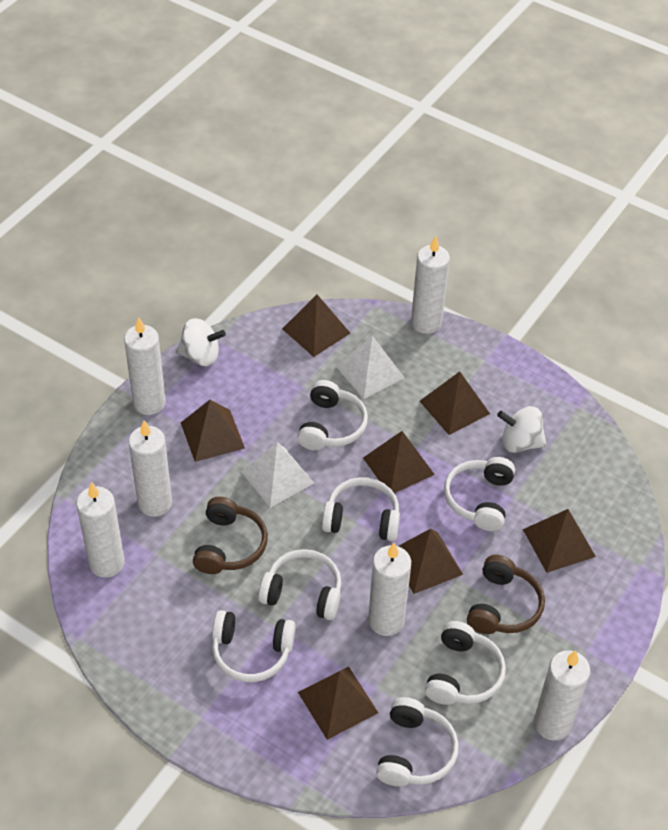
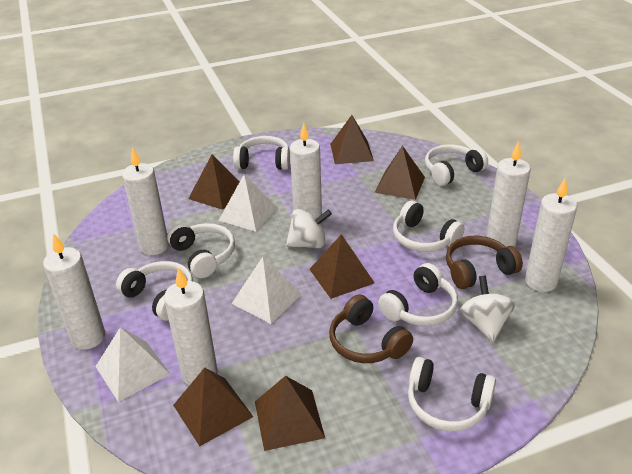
brown pyramid: [181,400,245,462] [282,294,350,357] [298,666,379,740] [363,431,435,493] [399,529,463,594] [420,371,490,435] [523,509,596,573] = 7 -> [173,367,253,446] [188,155,240,210] [255,376,325,451] [309,234,374,299] [330,115,374,164] [375,145,425,200] = 6
white pyramid: [241,442,314,508] [336,336,405,399] = 2 -> [95,327,170,402] [218,174,278,232] [231,257,302,324] = 3

